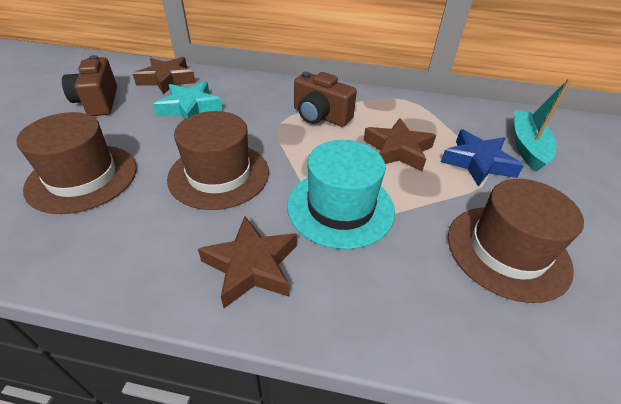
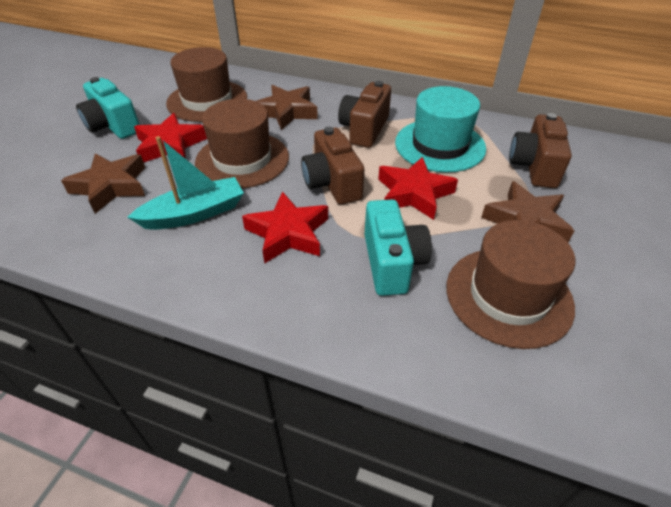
blue star: [441,130,524,187] = 1 -> none = 0
brown camera: [62,55,117,116] [294,72,357,126] = 2 -> [301,127,364,205] [338,81,391,148] [509,113,572,188] = 3
red star: none = 0 -> [134,113,207,162] [242,191,328,263] [378,157,458,220] = 3
turquoise camera: none = 0 -> [76,77,140,139] [364,199,432,296] = 2
turquoise star: [153,82,223,119] = 1 -> none = 0

